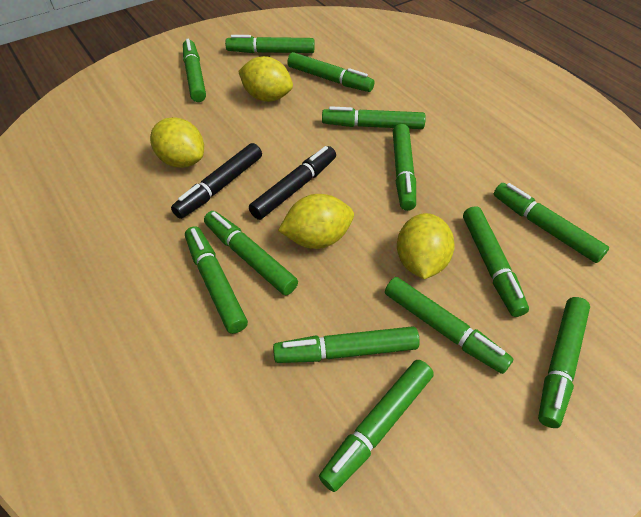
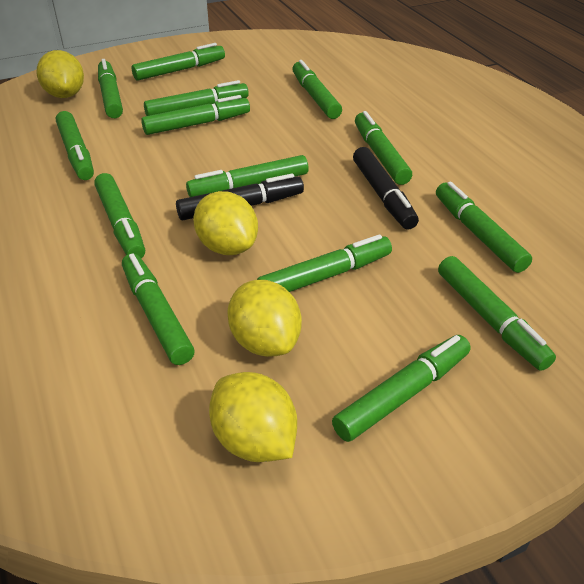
green marker: [183,39,206,102] [185,226,248,334] [204,211,298,295] [225,35,314,53] [273,326,420,363] [287,52,374,92] [319,360,434,492] [322,106,426,129] [385,277,513,374] [393,124,416,211] [463,206,529,317] [494,183,609,263] [538,297,590,428] = 13 -> [56,111,94,180] [94,173,145,258] [98,59,123,118] [122,253,195,365] [132,43,225,81] [141,95,250,135] [144,80,249,116] [186,155,309,197] [257,234,392,292] [292,60,342,119] [332,335,471,442] [355,111,412,185] [436,182,532,273] [438,256,556,371] = 14

